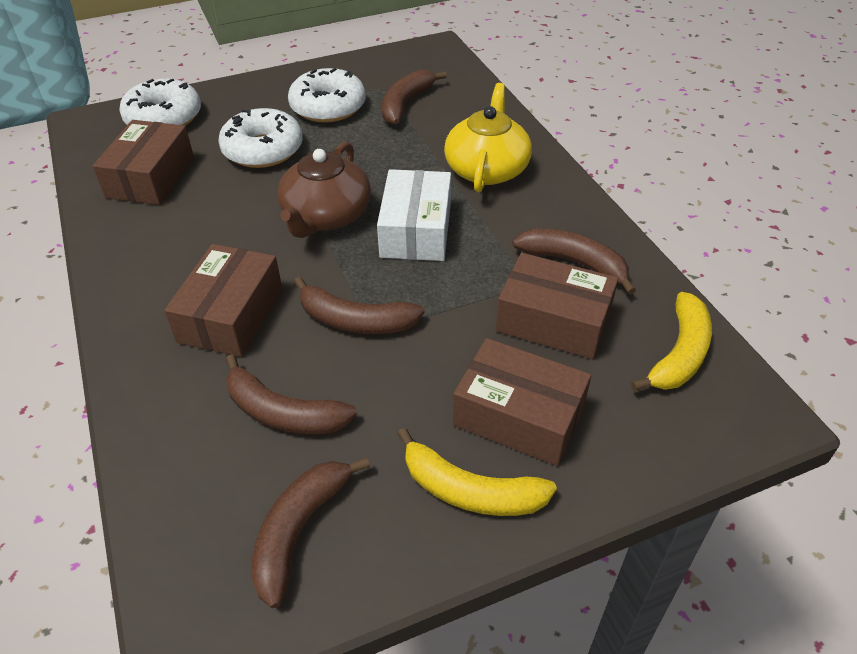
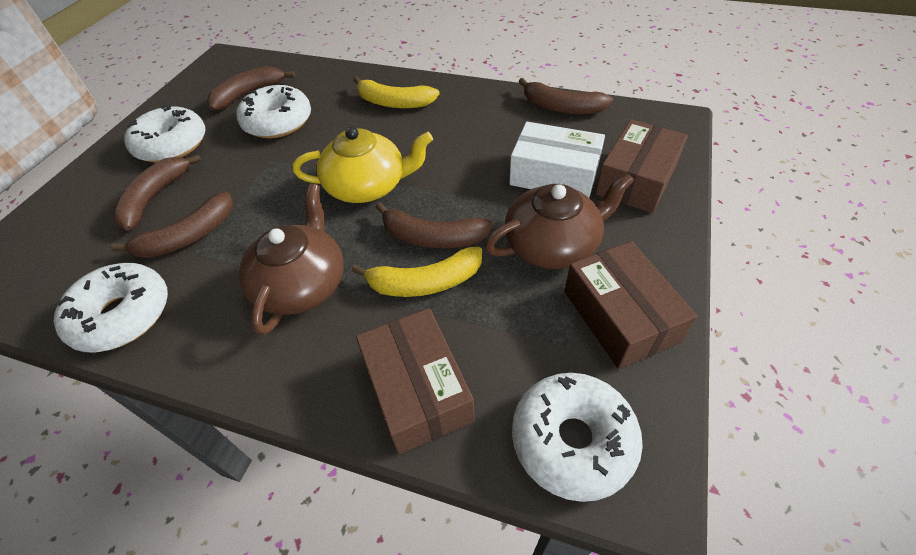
brown box: [93,120,194,205] [164,244,282,357] [453,338,591,466] [496,253,618,359] = 4 -> [356,308,475,454] [564,241,697,369] [595,119,688,213] = 3
brown teapot: [277,142,371,238] = 1 -> [239,184,344,335] [485,172,634,269] = 2
white donut: [119,78,201,126] [218,108,303,168] [288,68,366,123] = 3 -> [53,263,168,352] [124,104,206,163] [236,85,311,139] [512,373,643,502] = 4

